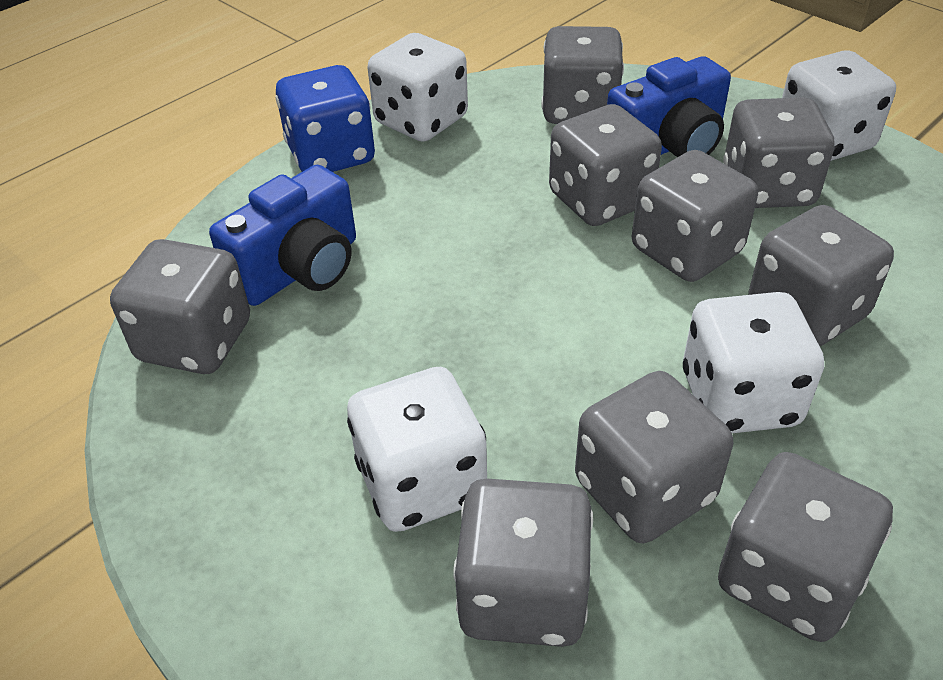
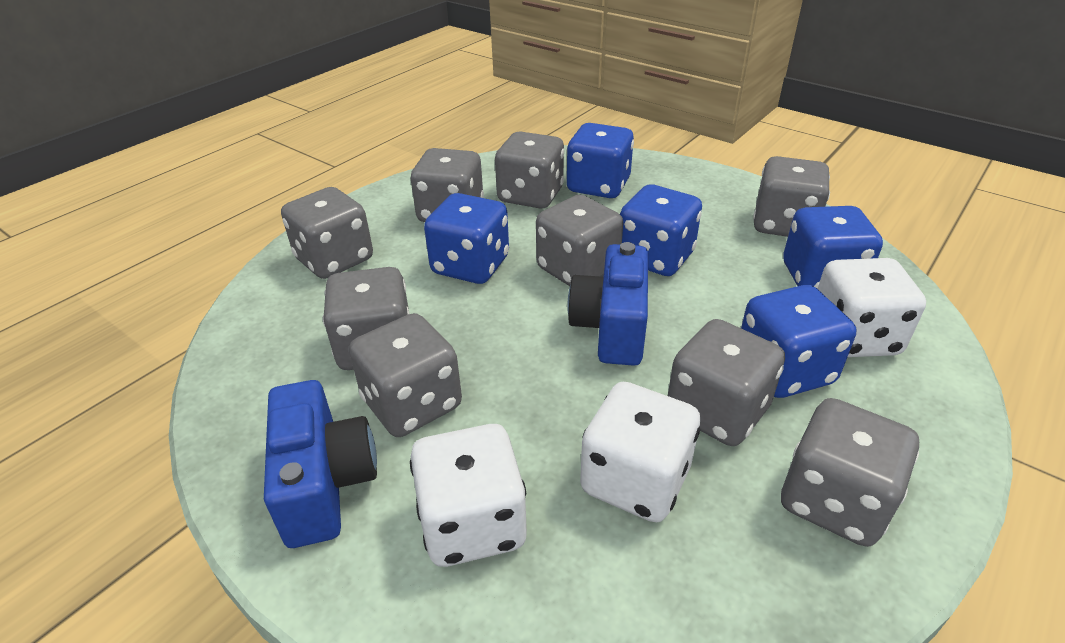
blue dice: [275,65,375,172] = 1 -> [424,193,509,284] [566,123,634,198] [620,184,702,276] [741,285,856,398] [783,206,883,289] = 5
white dice: [347,367,487,532] [367,33,468,142] [683,292,824,433] [782,50,896,161] = 4 -> [410,424,527,567] [580,382,700,522] [818,258,926,357] = 3

